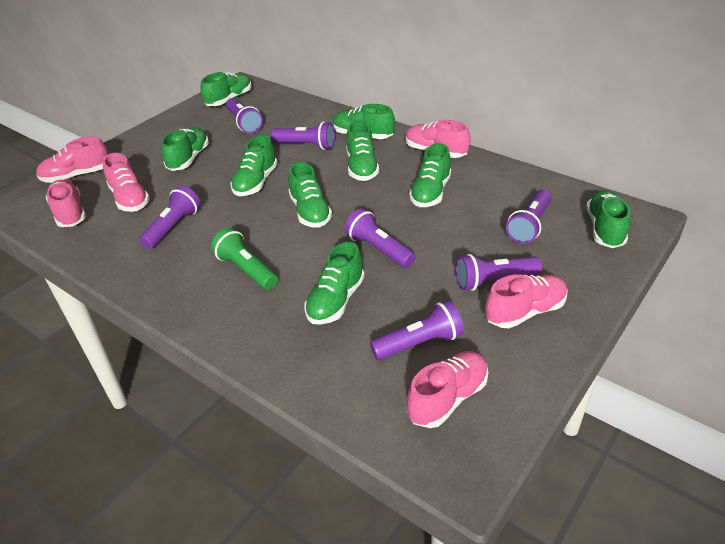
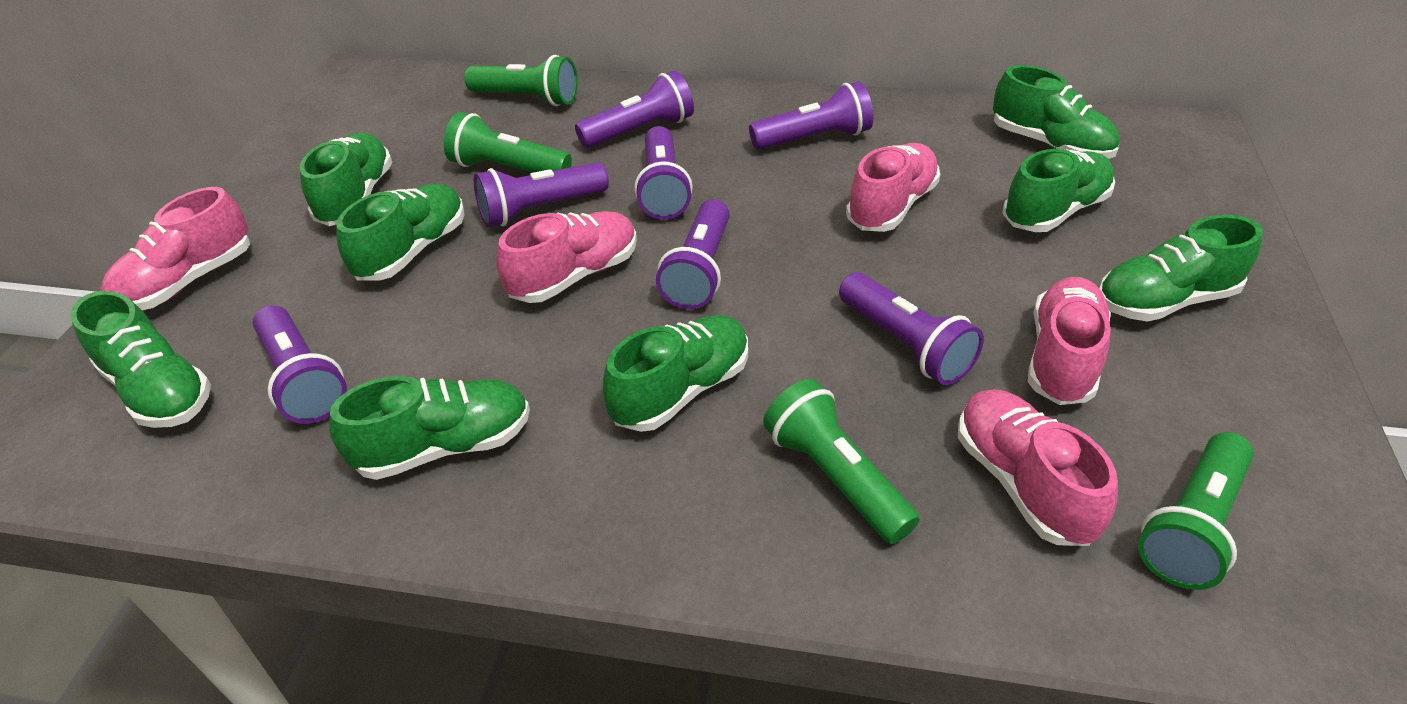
green flashlight: [211,228,278,290] = 1 -> [444,112,572,173] [465,55,578,106] [763,379,920,544] [1138,432,1254,590] = 4
green shoe: [161,127,209,171] [201,72,252,106] [230,135,278,196] [288,162,332,228] [304,242,365,325] [333,104,395,139] [347,121,379,181] [409,143,451,207] [586,190,631,248] = 9 -> [70,291,211,428] [300,133,392,226] [329,376,530,480] [336,183,465,281] [603,315,748,432] [993,65,1120,159] [1003,149,1115,232] [1099,215,1263,321] = 8
pink shoe: [36,136,108,183] [46,180,86,227] [103,153,150,212] [406,120,471,158] [407,351,488,428] [485,274,568,328] = 6 -> [100,187,250,310] [496,211,637,303] [846,143,940,232] [958,389,1118,546] [1028,277,1111,405] = 5

